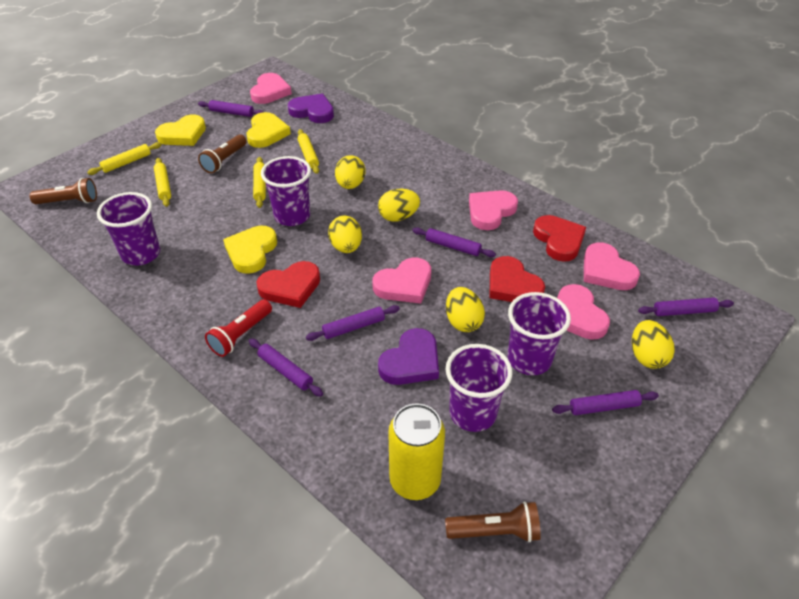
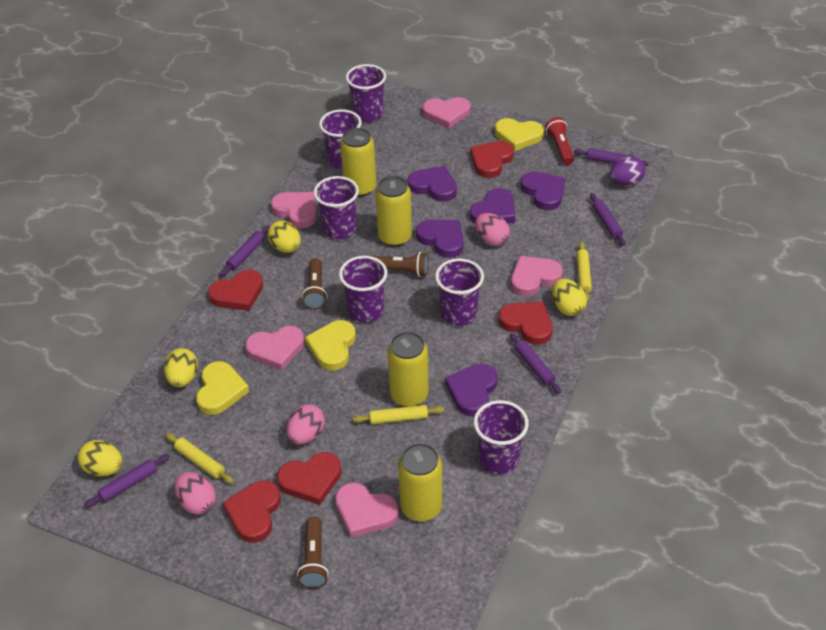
pink egg: none = 0 -> [174,472,216,515] [287,404,325,445] [475,213,510,247] = 3
purple cup: [97,192,160,265] [261,156,311,226] [446,344,513,432] [508,292,571,375] = 4 -> [314,176,359,239] [319,109,362,170] [339,256,387,323] [346,64,386,122] [435,259,484,326] [474,400,529,474] = 6
purple egg: none = 0 -> [610,157,646,186] = 1
purple heart: [288,94,334,123] [378,328,439,385] = 2 -> [408,166,457,202] [416,220,464,258] [445,364,498,417] [470,188,515,224] [521,171,565,210] = 5
purple rolling pin: [198,100,263,117] [249,338,323,397] [306,305,400,341] [412,227,496,257] [552,390,659,415] [638,297,734,316] = 6 -> [84,454,170,508] [220,226,270,277] [509,333,561,394] [574,148,648,166] [590,193,626,246] = 5
red heart: [256,261,320,308] [490,256,545,302] [533,215,586,262] = 3 -> [208,270,263,311] [223,480,281,543] [277,452,342,505] [470,141,514,178] [499,302,552,345] = 5
yellow can: [388,404,445,500] = 1 -> [340,128,376,197] [375,176,412,247] [387,332,429,407] [398,443,442,521] = 4
yellow egg: [328,216,362,253] [335,155,366,189] [378,189,420,222] [446,287,485,332] [632,320,675,369] = 5 -> [78,440,123,477] [164,348,198,387] [268,221,301,253] [552,279,587,316] = 4
yellow rolling pin: [87,142,162,175] [154,158,171,207] [253,157,266,208] [298,129,319,174] = 4 -> [166,433,234,484] [353,405,444,424] [576,242,592,302] = 3

